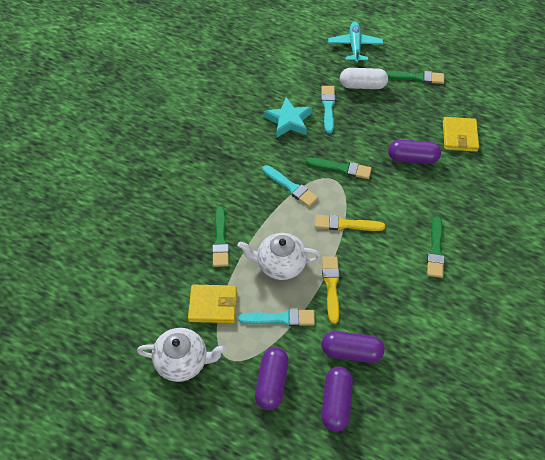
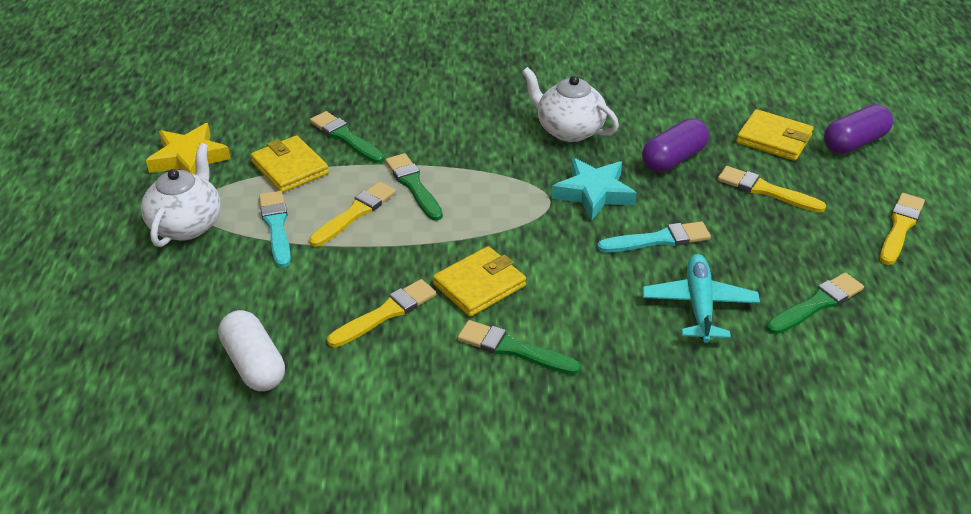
purple capsule: [255,347,288,410] [322,331,385,363] [322,367,353,432] [388,140,441,164] = 4 -> [642,118,709,172] [824,104,893,154] = 2
turquoise brush: [238,309,315,326] [262,165,318,207] [321,86,335,134] = 3 -> [259,191,291,268] [597,221,711,253] = 2
yellow brush: [315,215,385,231] [322,256,340,324] = 2 -> [309,181,396,247] [327,279,437,348] [718,166,826,213] [880,193,925,265] = 4
yellow star: none = 0 -> [146,123,231,174] = 1
yellow wallet: [188,284,237,323] [443,117,479,152] = 2 -> [251,135,329,192] [433,246,526,317] [736,109,814,161] = 3

